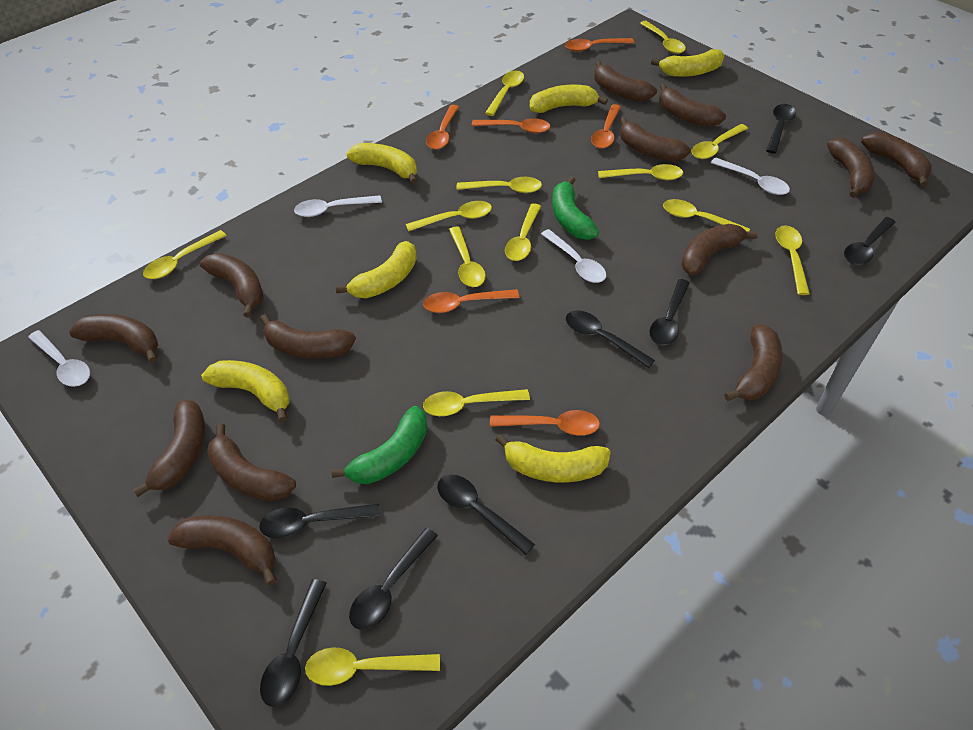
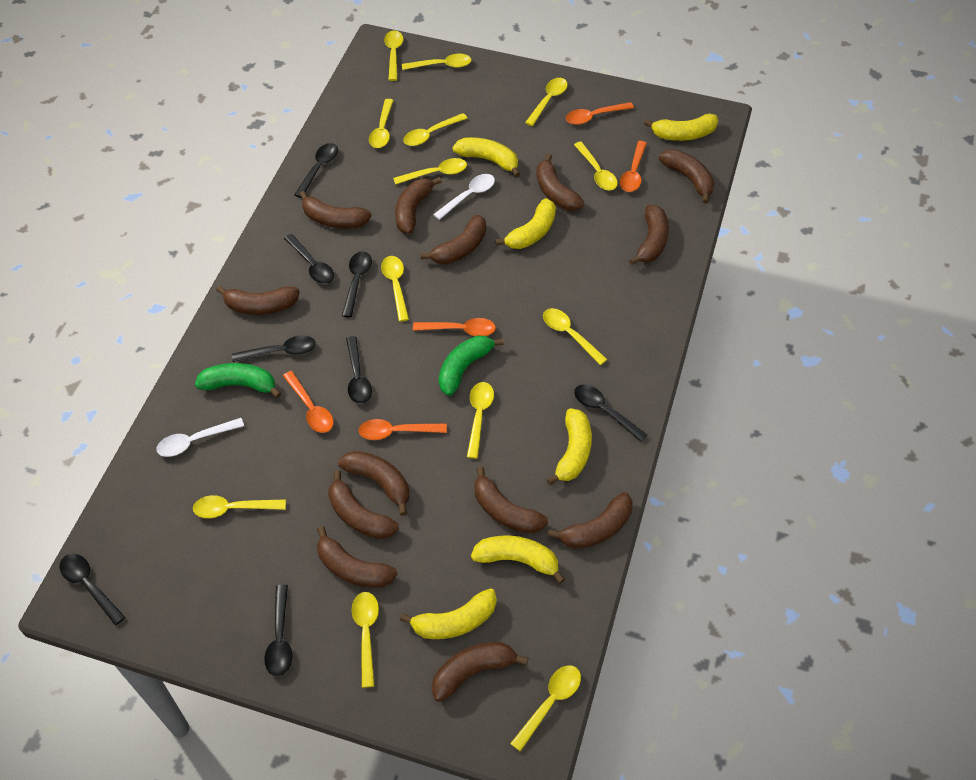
orange spoon: [423,289,519,313] [426,105,459,150] [472,118,550,133] [490,410,600,436] [565,38,634,52] [591,104,621,149] = 6 -> [283,371,334,433] [358,419,447,440] [413,318,496,336] [566,102,634,125] [620,141,647,192] = 5
white spoon: [28,330,90,387] [294,195,382,217] [541,229,606,283] [711,158,790,195] = 4 -> [156,418,244,457] [433,174,495,220] = 2

